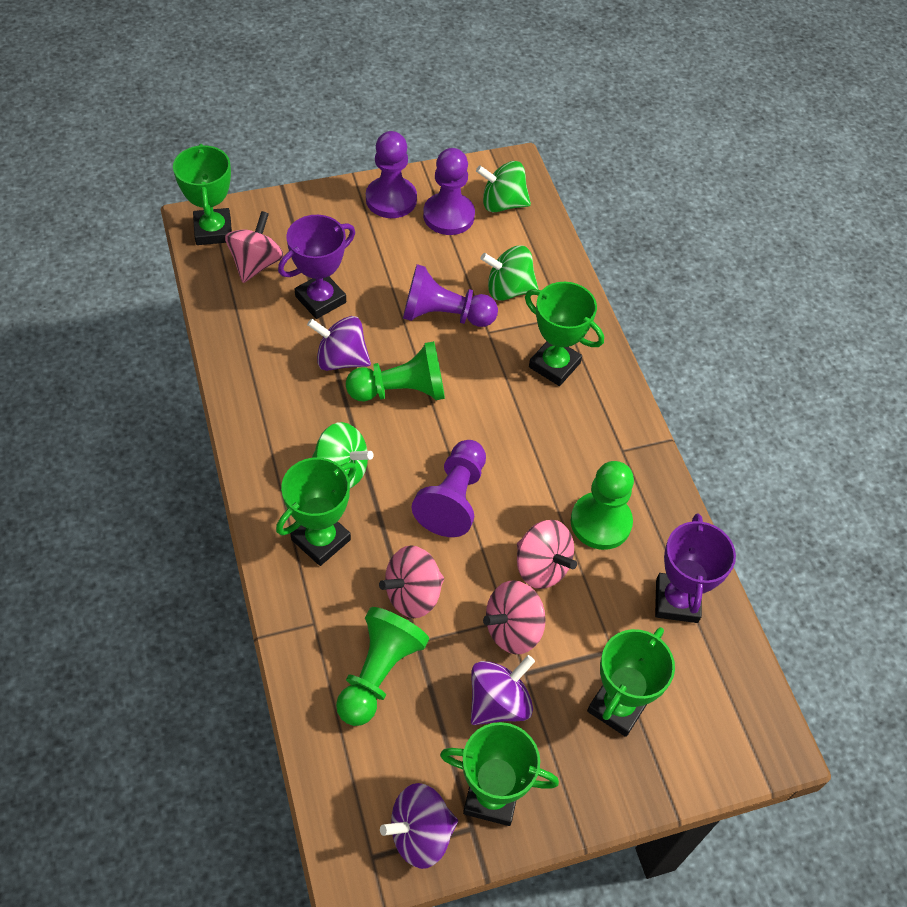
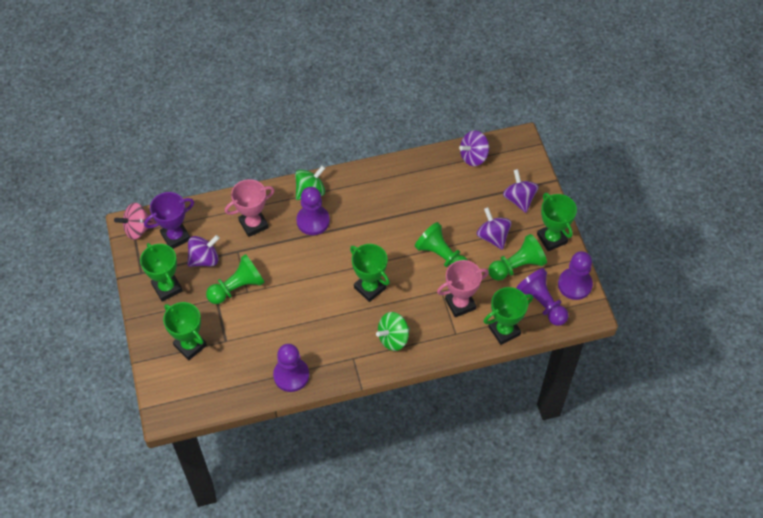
green spinning top: [312,422,374,488] [476,161,531,212] [481,245,538,301] = 3 -> [295,165,325,200] [376,312,410,351] = 2
pink spinning top: [225,211,284,283] [379,546,444,618] [483,580,546,654] [517,520,577,589] = 4 -> [114,203,155,240] = 1
pink trophy: none = 0 -> [225,179,275,237] [437,260,489,317] = 2
purple spinning top: [307,316,371,371] [380,783,458,869] [471,655,535,725] = 3 -> [187,235,220,267] [459,130,489,166] [477,207,512,250] [503,169,539,213] = 4
purple trophy: [278,215,355,319] [655,513,736,623] = 2 -> [144,192,194,249] = 1

